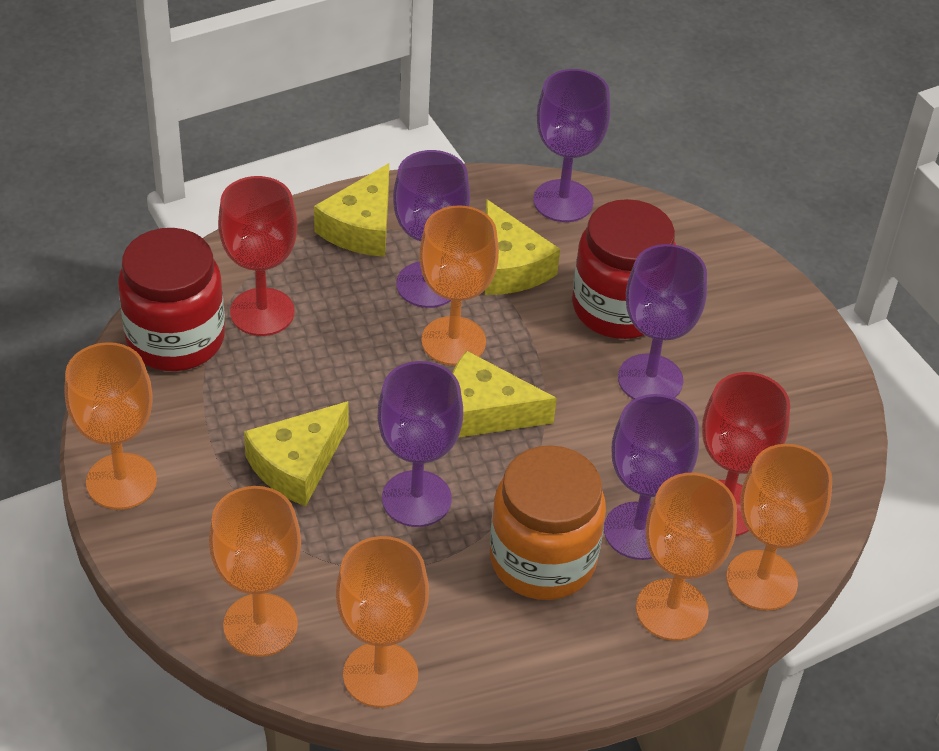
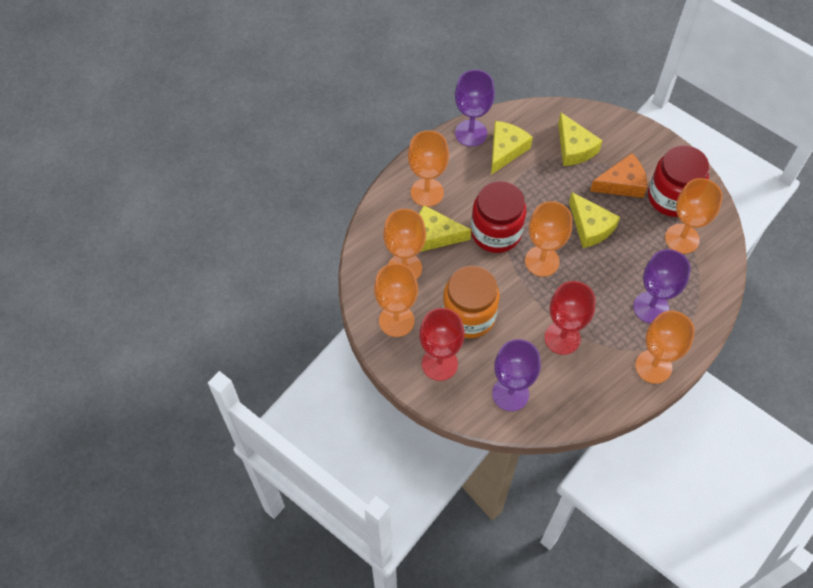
orange cheese: none = 0 -> [590,153,647,198] = 1
purple goblet: [378,361,463,527] [393,150,470,308] [533,69,611,222] [604,394,699,560] [618,244,707,400] = 5 -> [455,70,495,147] [492,339,541,411] [633,249,691,323] = 3

